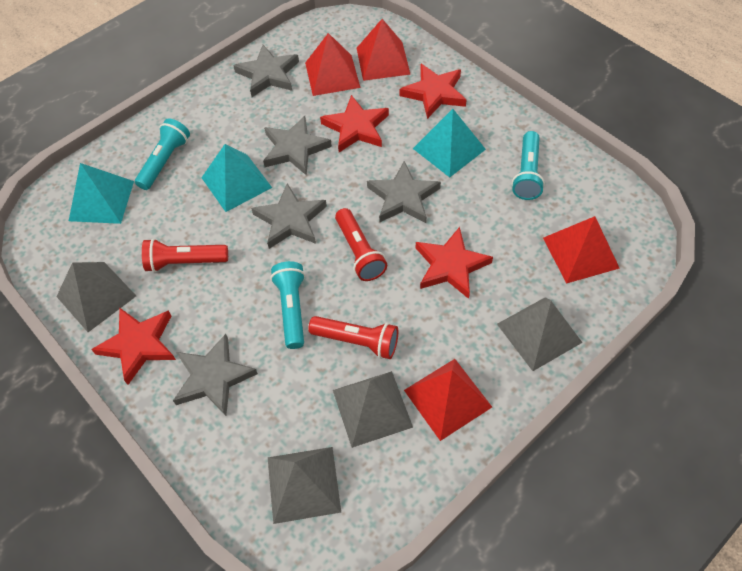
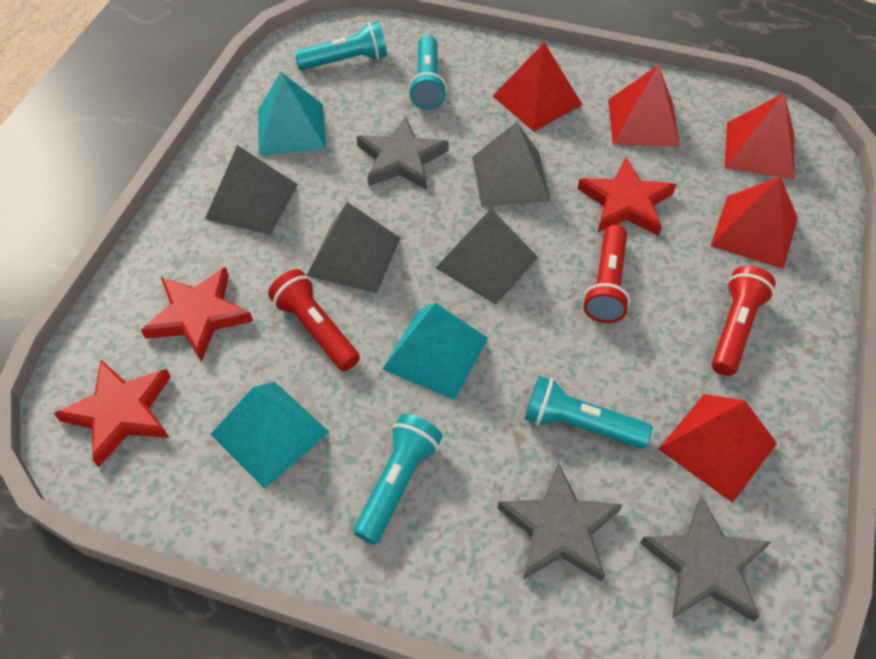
grey star: [173,334,258,416] [233,45,299,97] [251,183,327,249] [263,116,332,176] [367,161,441,223] = 5 -> [356,116,449,190] [497,463,623,582] [640,496,771,622] = 3
red pyramid: [305,33,360,96] [357,19,410,81] [404,359,492,441] [543,216,620,284] = 4 -> [493,42,582,132] [608,65,680,147] [659,394,777,503] [711,176,798,269] [725,93,794,179] = 5
red star: [91,308,176,385] [320,95,389,152] [400,64,467,119] [416,227,493,299] = 4 -> [54,360,171,467] [141,267,253,362] [578,157,676,236] = 3
turquoise flashlight: [135,118,190,190] [270,261,305,349] [512,131,545,200] = 3 -> [294,22,387,70] [354,414,442,544] [408,35,447,110] [525,376,652,449] = 4

